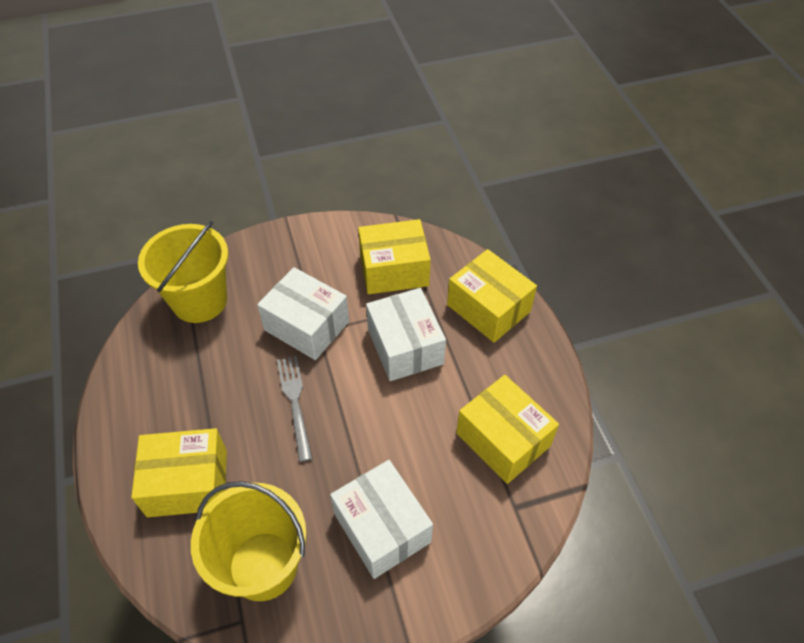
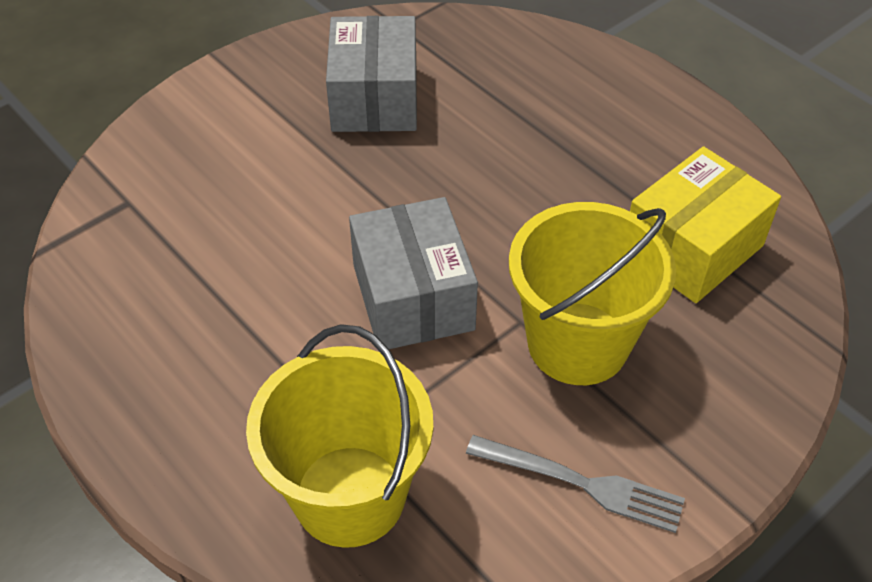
grey box: none = 0 -> [326,16,417,132] [349,197,478,349] = 2
white box: [257,267,349,360] [330,460,433,579] [366,288,446,381] = 3 -> none = 0
yellow box: [131,428,227,517] [358,219,431,294] [447,249,537,343] [456,375,559,484] = 4 -> [630,146,781,303] = 1

